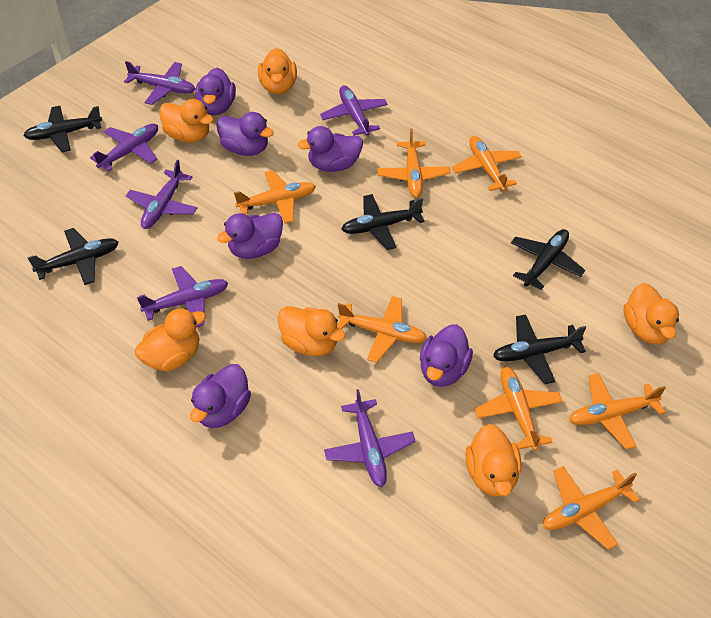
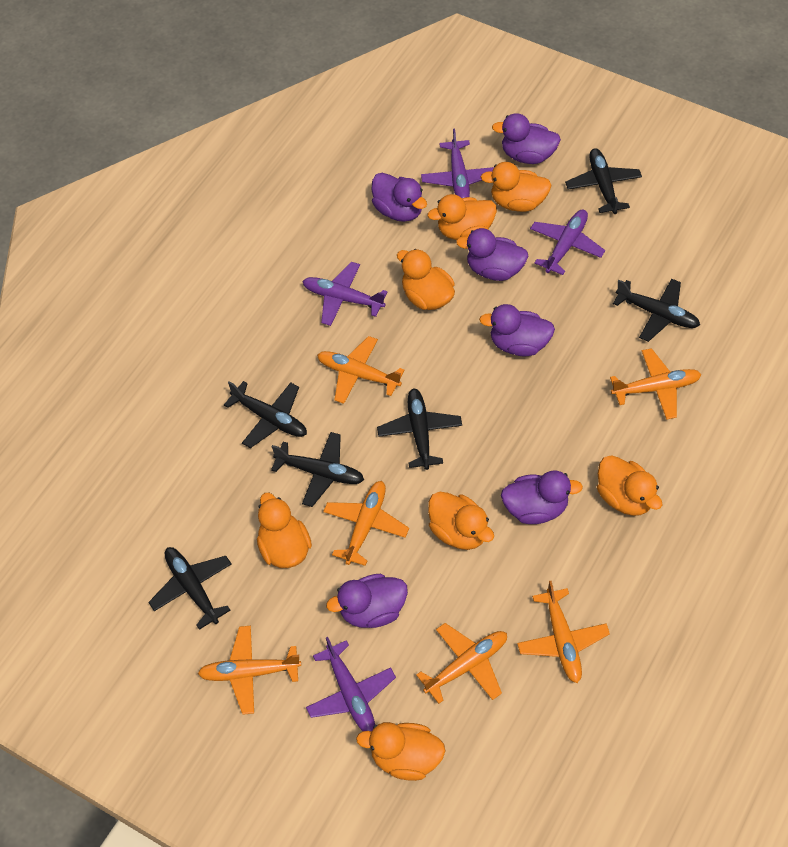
black plane: [23,106,102,153] [27,228,119,285] [341,194,424,250] [493,314,586,384] [511,229,585,290] = 5 -> [148,547,231,630] [224,381,307,448] [271,432,364,507] [377,388,462,470] [565,148,642,214] [613,279,700,342] = 6
orange duck: [135,308,206,371] [159,99,213,143] [258,48,297,95] [278,306,346,356] [466,424,522,497] [624,283,679,345] = 6 -> [257,493,312,568] [356,722,445,781] [397,249,455,310] [427,194,497,240] [428,492,494,550] [481,162,552,212] [597,455,662,516] = 7
orange plane: [234,170,316,223] [337,296,427,363] [377,129,450,198] [452,136,522,191] [475,367,563,451] [543,466,640,550] [569,373,666,449] = 7 -> [198,626,301,715] [317,336,404,404] [323,481,409,566] [416,623,507,704] [517,581,610,683] [610,348,701,420] = 6
purple plane: [90,124,158,171] [124,61,195,105] [126,159,197,229] [137,266,228,328] [320,85,388,136] [324,389,416,487] = 6 -> [302,262,388,326] [306,637,396,731] [421,129,494,198] [530,210,605,275] = 4

